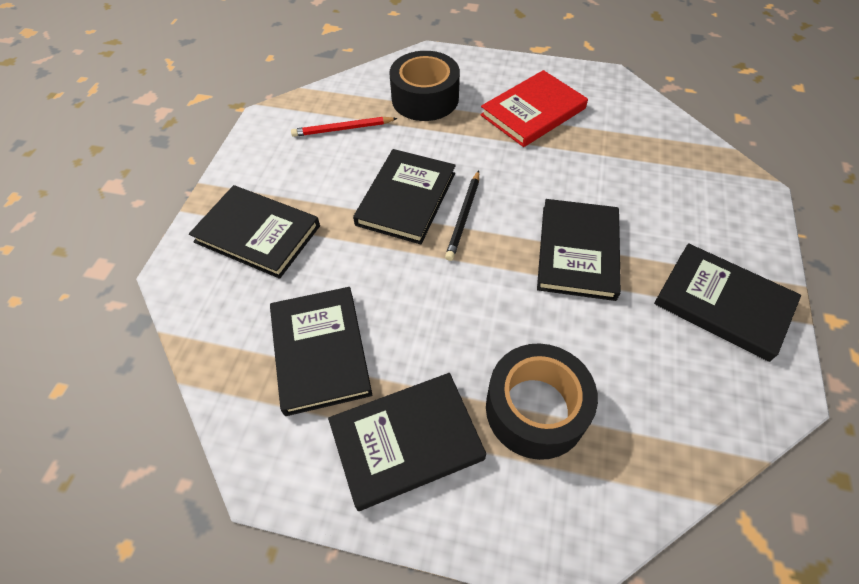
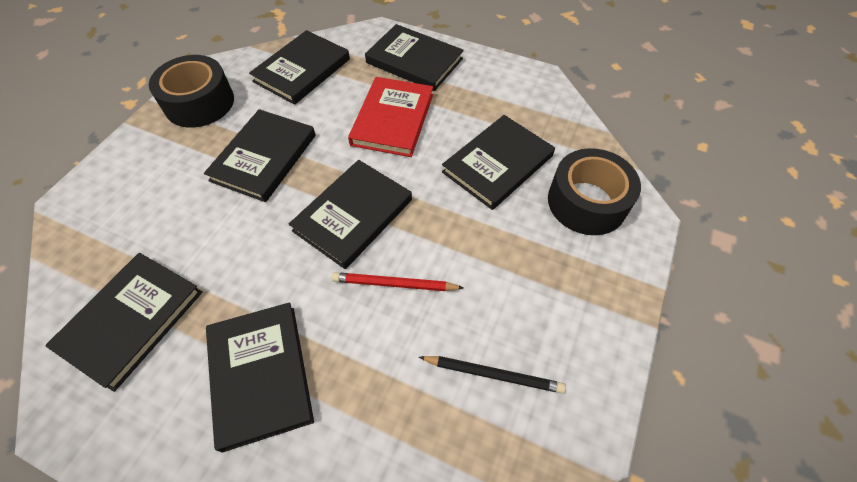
black book: [189,185,320,279] [270,287,372,416] [328,373,486,511] [353,149,456,244] [537,199,621,301] [654,243,801,362] = 6 -> [45,253,202,392] [204,109,316,202] [206,302,314,452] [249,30,350,105] [289,160,412,269] [365,24,464,91] [442,115,555,210] = 7

